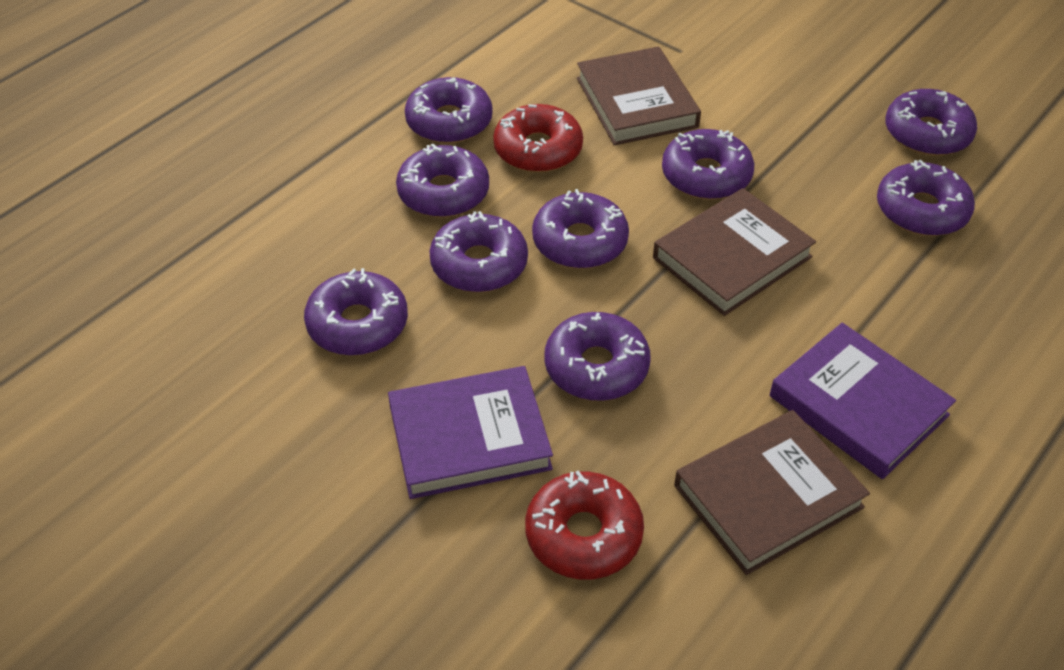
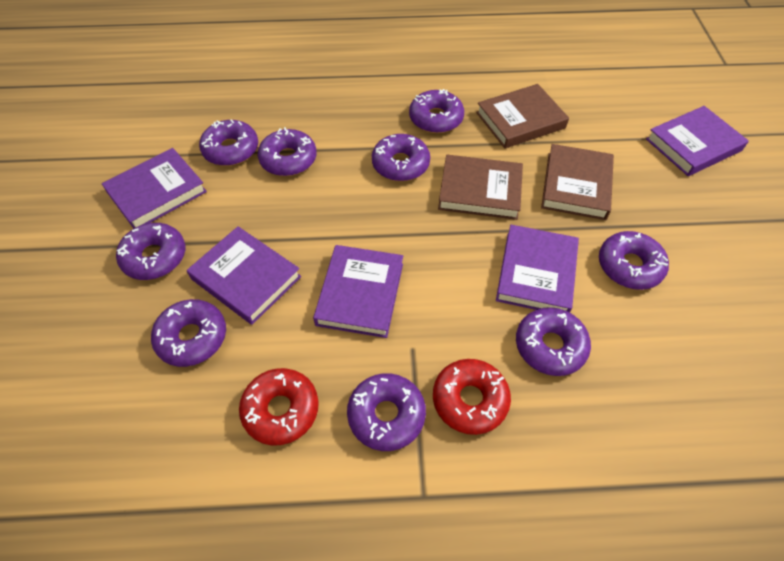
purple book: [388,366,553,499] [770,323,956,479] = 2 -> [102,148,207,229] [187,226,301,325] [313,245,403,338] [496,225,579,313] [646,106,749,176] = 5

